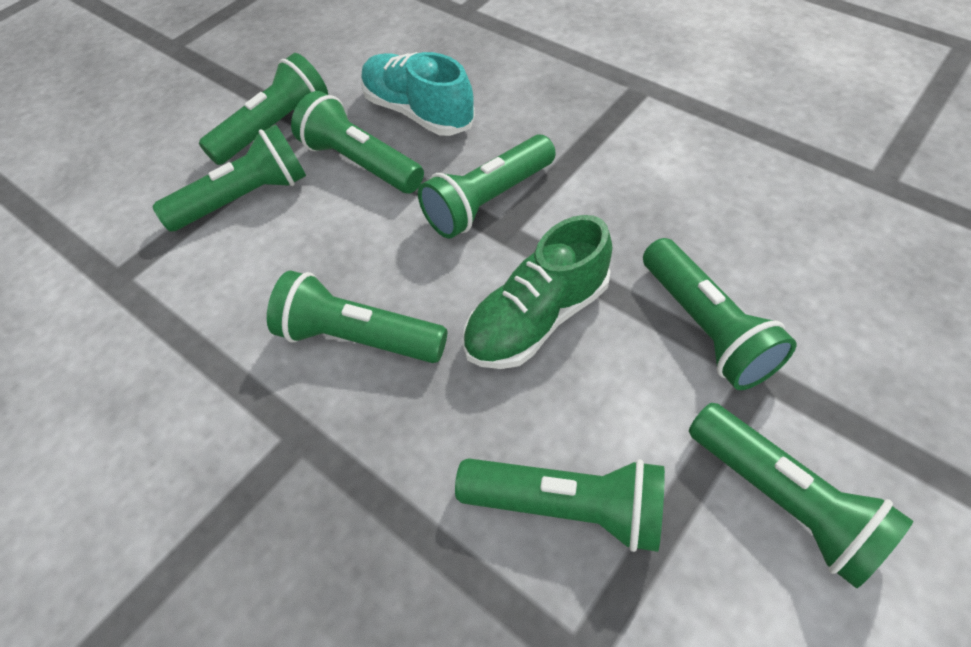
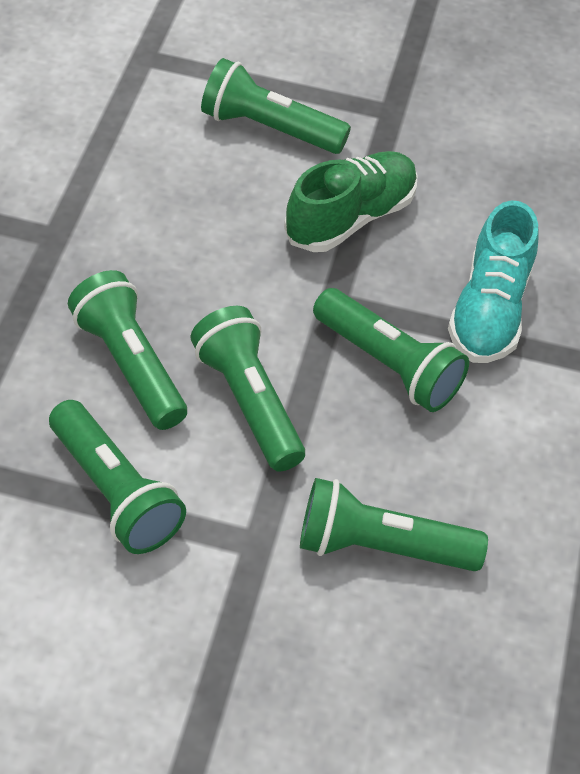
green flashlight: [152,125,306,232] [199,53,328,165] [267,270,447,363] [291,91,424,193] [418,135,556,239] [455,458,665,552] [643,238,796,390] [689,403,913,588] = 8 -> [49,400,186,554] [68,270,187,430] [190,306,305,472] [201,58,351,154] [300,478,488,571] [313,288,469,412] = 6

